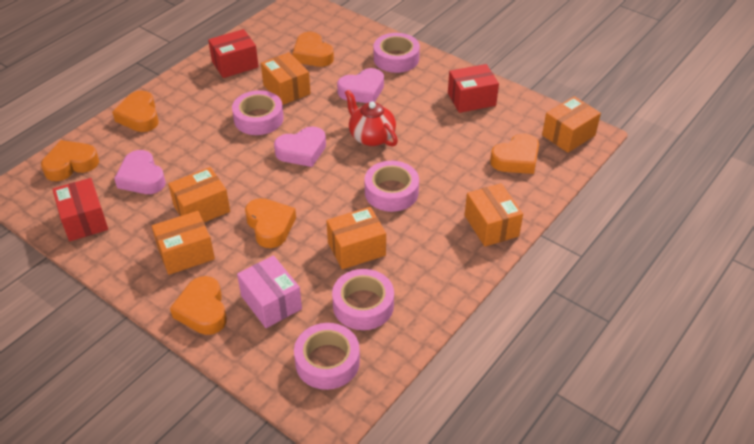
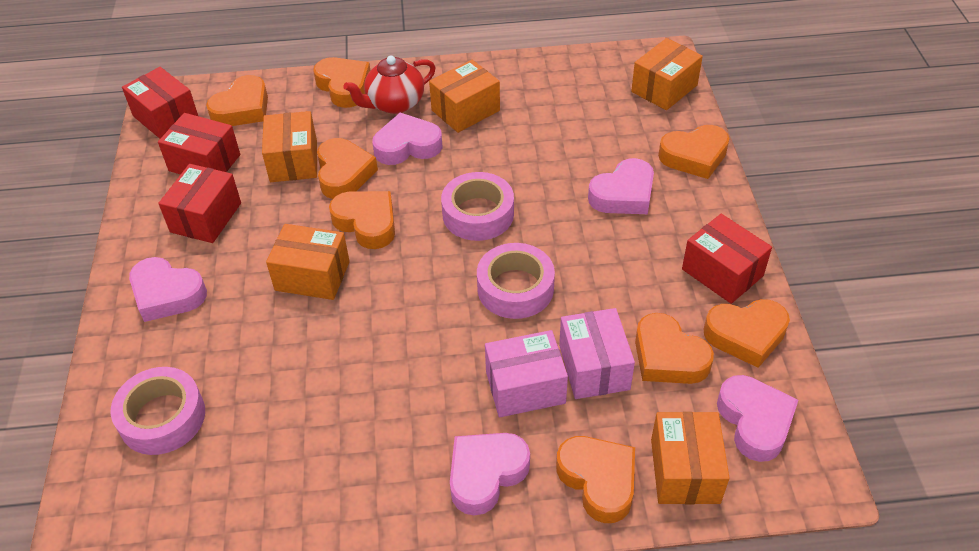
orange box: [152,211,215,275] [168,167,230,222] [261,52,311,105] [326,207,386,269] [465,183,523,247] [542,96,601,153] = 6 -> [262,111,317,182] [266,224,350,300] [429,60,500,133] [631,38,703,110] [651,412,730,504] = 5
orange heart: [41,140,99,181] [112,91,159,132] [170,276,227,335] [245,198,296,248] [293,32,334,67] [490,133,539,174] = 6 -> [206,75,268,126] [313,57,370,108] [317,138,378,199] [329,191,395,249] [556,436,635,523] [635,313,714,384] [658,125,730,179] [704,299,790,368] = 8
pink box: [237,256,302,328] = 1 -> [485,330,568,417] [559,308,635,399] = 2
pink heart: [114,150,166,194] [274,126,326,167] [337,68,384,103] = 3 -> [129,257,207,322] [372,113,442,165] [450,433,530,516] [588,158,654,214] [717,375,798,462] = 5
pink tape: [232,90,284,135] [294,323,360,390] [332,269,394,330] [365,161,419,212] [374,33,420,73] = 5 -> [111,367,205,455] [441,172,514,241] [477,243,555,319] = 3
red box: [52,178,108,241] [208,29,259,78] [448,64,499,113] = 3 -> [122,67,198,139] [158,113,240,175] [158,164,241,243] [682,214,772,304] = 4

